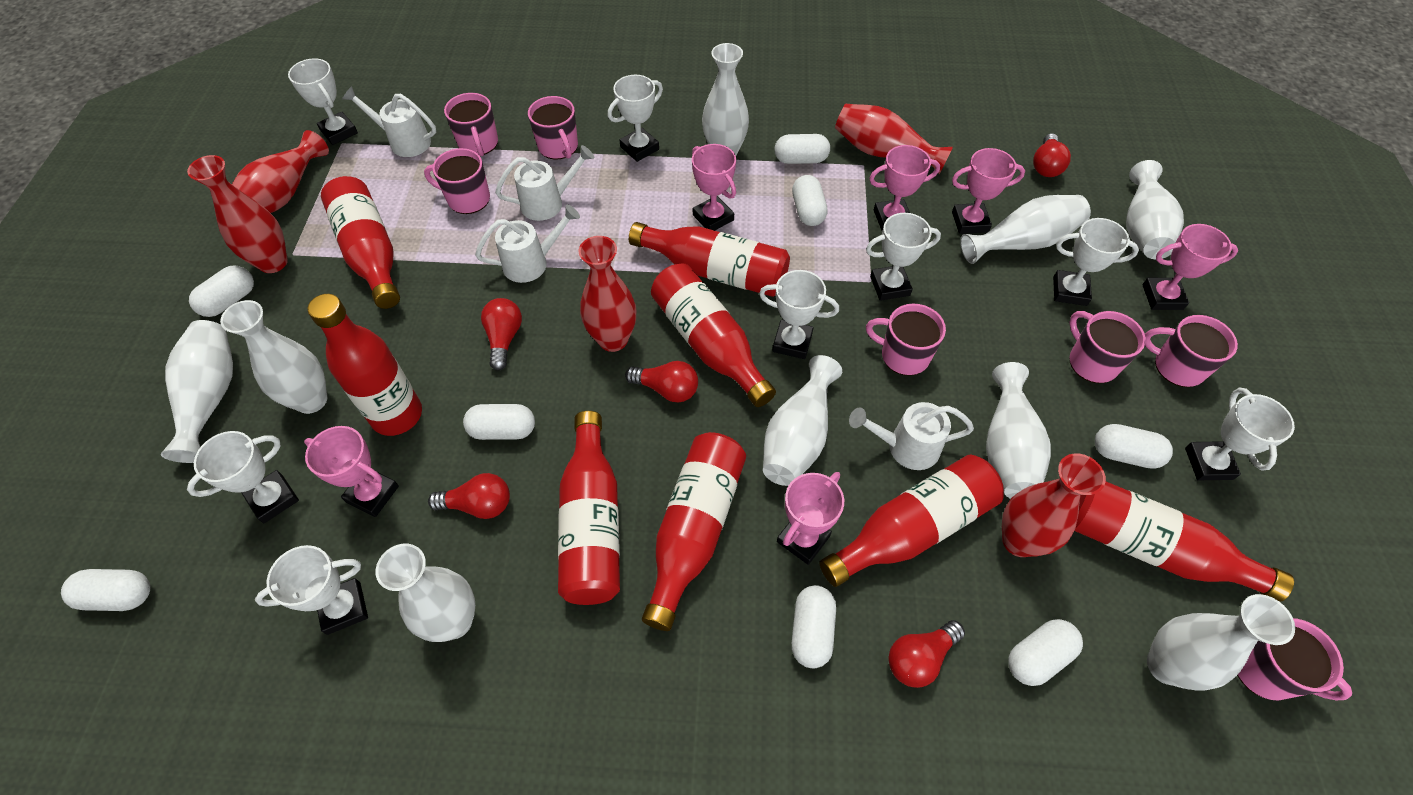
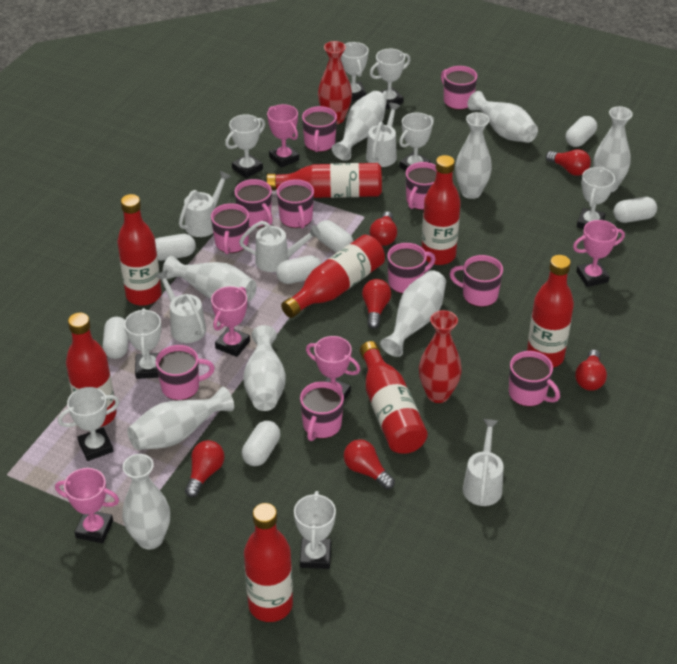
pink mug: [424,148,490,214] [444,93,498,156] [528,96,578,160] [866,304,946,376] [1069,311,1146,383] [1145,315,1238,387] [1237,618,1352,700] = 7 -> [156,345,215,401] [211,203,249,254] [235,179,273,228] [277,179,314,229] [300,381,344,441] [302,106,337,152] [387,243,436,294] [406,162,437,210] [441,66,477,110] [449,255,503,307] [509,351,560,407] = 11
pink trophy: [304,426,399,517] [692,144,736,231] [777,472,844,565] [869,145,940,231] [952,148,1025,234] [1142,224,1238,310] = 6 -> [55,468,119,543] [211,286,250,357] [267,104,299,168] [306,336,360,400] [573,220,625,287] = 5
red light bulb: [428,473,510,519] [481,298,522,371] [625,361,698,403] [888,620,965,688] [1033,133,1071,177] = 5 -> [185,440,225,497] [343,439,395,489] [362,279,391,329] [370,211,397,246] [546,149,591,176] [575,350,607,391] = 6
red vase: [187,155,288,273] [232,130,329,213] [579,236,636,352] [835,104,953,174] [1002,453,1106,557] = 5 -> [318,41,352,124] [419,310,462,403] = 2
white capsule: [61,569,150,611] [189,265,254,317] [463,404,535,440] [774,134,830,164] [792,175,828,226] [792,585,836,668] [1008,619,1083,686] [1095,424,1173,469] = 8 -> [103,317,129,359] [155,234,196,261] [242,421,280,466] [276,255,322,284] [316,220,353,253] [566,116,597,147] [613,197,657,223] = 7
white watering can: [342,86,436,157] [475,204,580,283] [495,145,594,221] [849,402,974,470] = 4 -> [155,270,206,343] [179,171,231,237] [239,221,321,272] [366,103,400,167] [463,419,504,506] = 5

